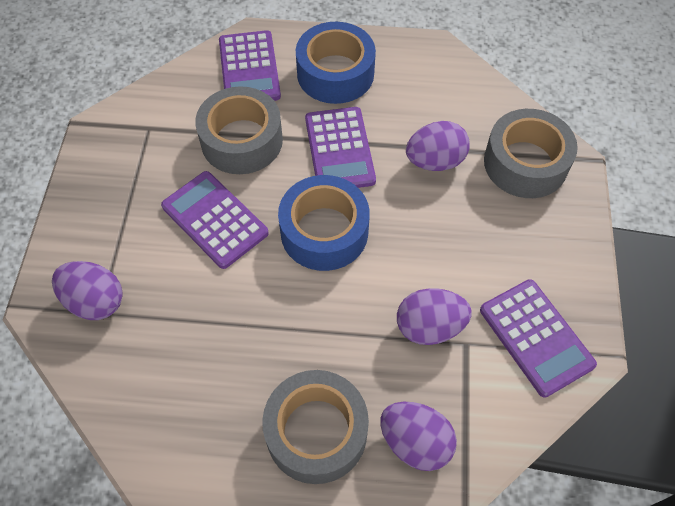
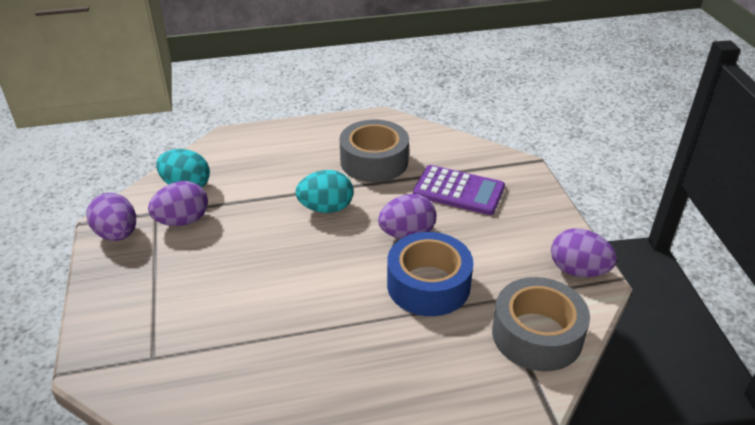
blue tape: [278,175,370,271] [296,22,376,104] = 2 -> [387,232,474,316] = 1
grey tape: [195,86,283,174] [262,370,369,484] [484,109,578,198] = 3 -> [339,119,409,182] [492,277,590,371] = 2
purple calculator: [161,171,269,269] [219,30,281,101] [305,107,376,188] [480,279,597,398] = 4 -> [413,165,505,215] = 1
turquoise egg: none = 0 -> [156,149,210,187] [295,170,353,213] = 2

